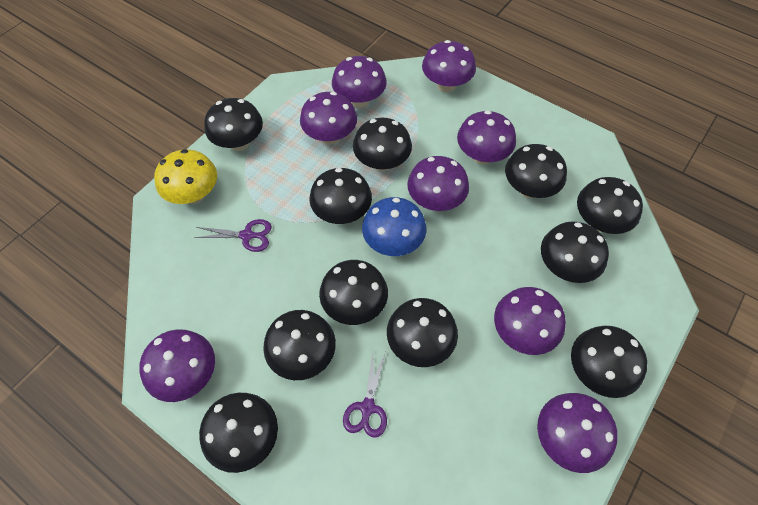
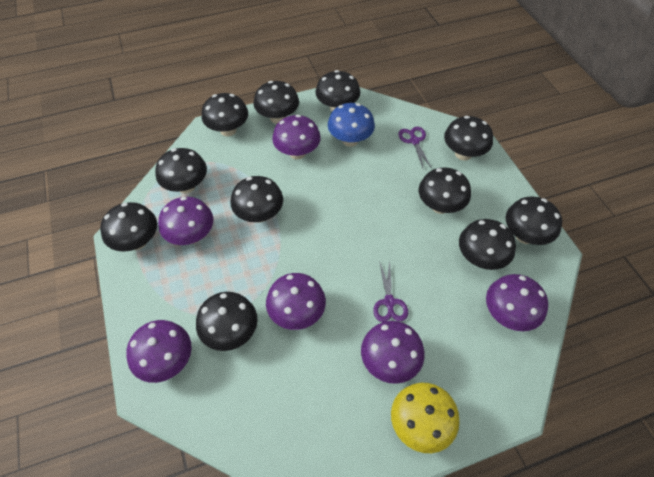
purple mushroom: [140,329,215,402] [300,92,357,145] [332,56,387,108] [407,156,469,211] [422,40,476,92] [457,110,516,165] [494,287,566,355] [537,393,617,473] = 8 -> [126,320,192,383] [158,197,213,245] [266,273,326,330] [272,115,321,159] [361,321,425,384] [486,274,548,331] = 6

